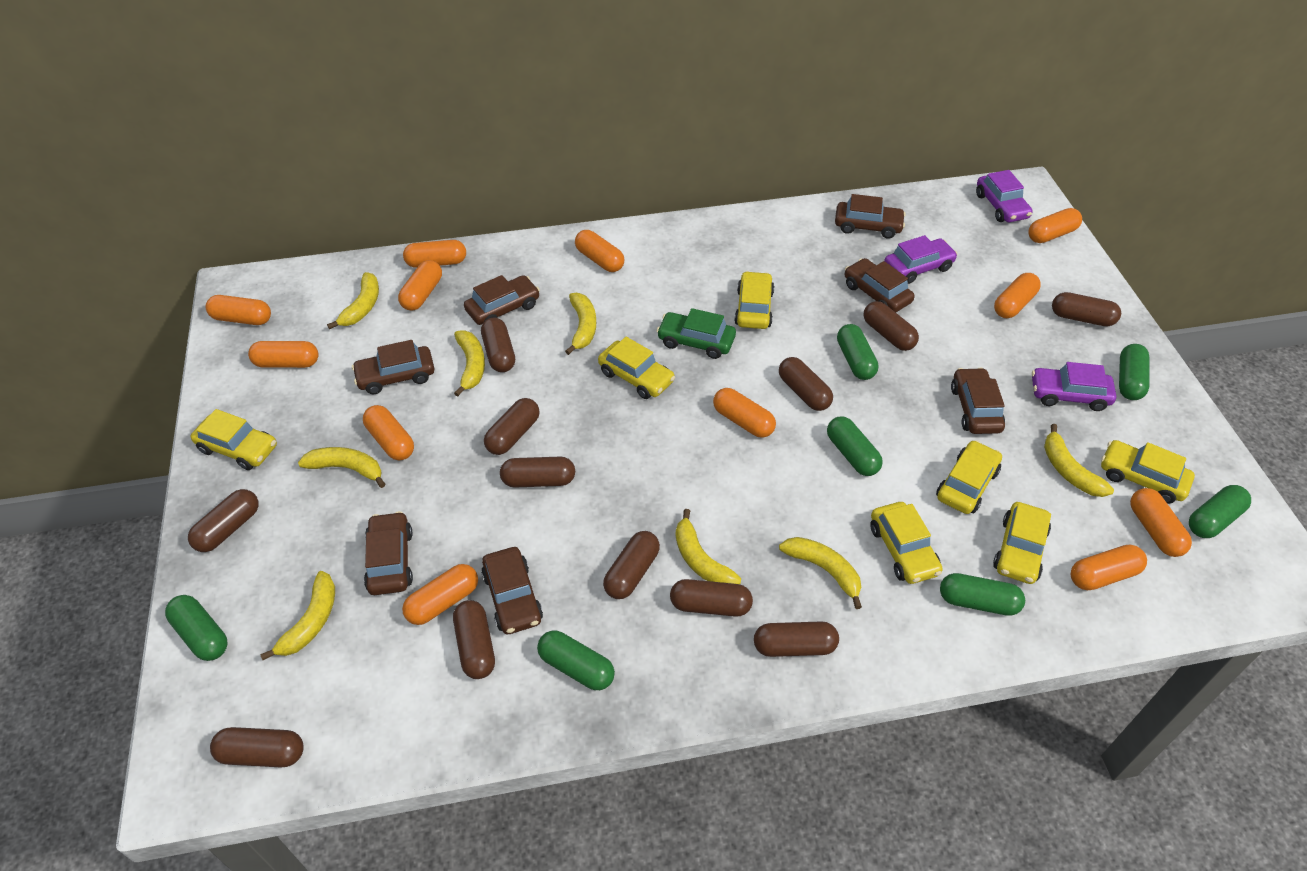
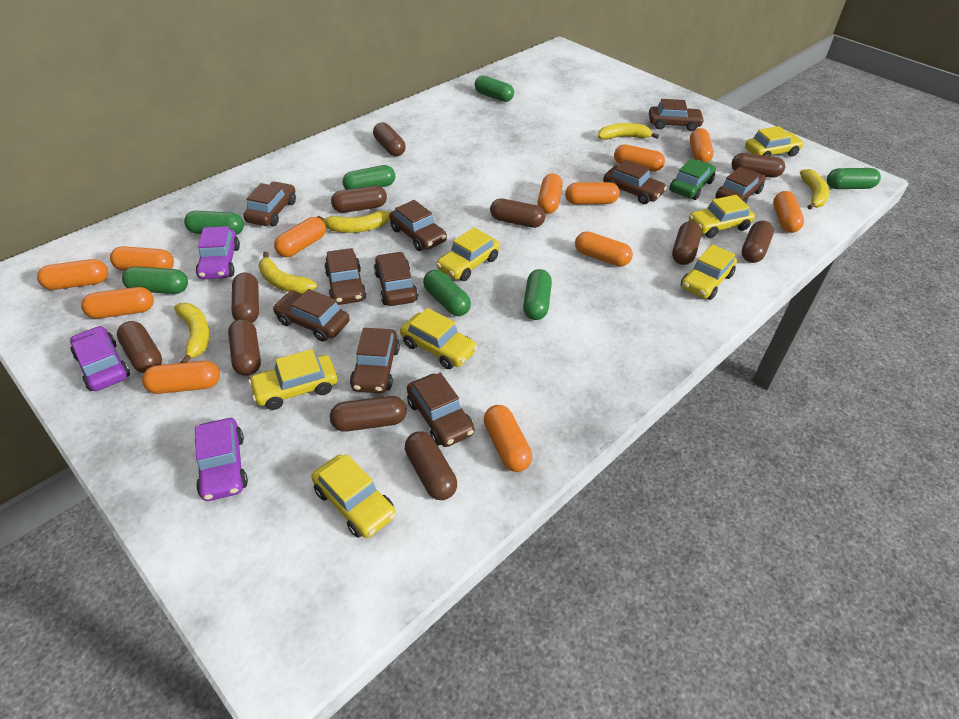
brown capsule: [188,489,259,552] [210,727,304,767] [453,600,495,679] [481,317,515,372] [484,398,540,455] [500,457,575,487] [603,531,660,599] [670,579,753,617] [754,621,839,657] [779,357,833,411] [864,301,919,351] [1052,292,1121,326] = 12 -> [117,321,162,373] [228,319,261,376] [232,273,259,323] [330,396,407,432] [331,186,387,213] [373,122,406,156] [405,431,457,500] [490,198,545,228] [672,221,702,265] [731,153,785,178] [741,221,774,263] = 11
brown car: [352,340,435,394] [364,511,413,595] [464,275,540,325] [481,547,543,634] [835,194,906,239] [845,258,915,312] [951,367,1005,434] = 7 -> [243,182,296,226] [273,289,350,342] [324,248,367,305] [350,328,400,393] [374,252,418,306] [389,200,447,251] [407,373,474,447] [603,159,667,204] [649,99,704,131] [715,167,765,204] = 10
yellow banana: [260,571,335,660] [298,447,386,488] [327,272,379,330] [454,330,485,397] [565,293,596,355] [676,509,741,584] [779,537,862,609] [1044,424,1114,497] = 8 -> [174,303,210,363] [259,251,317,294] [317,211,390,233] [598,123,659,140] [800,169,829,209] = 5

